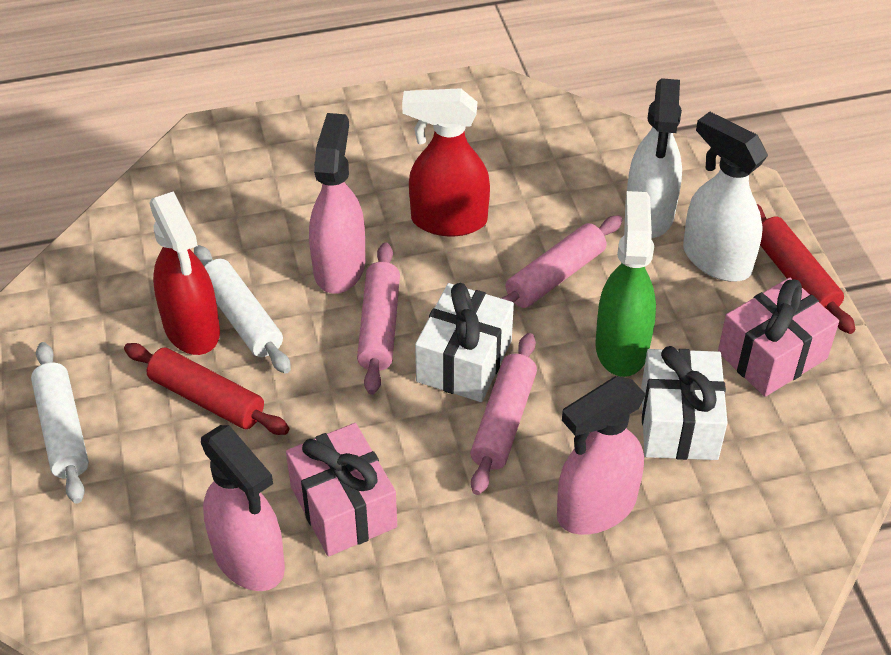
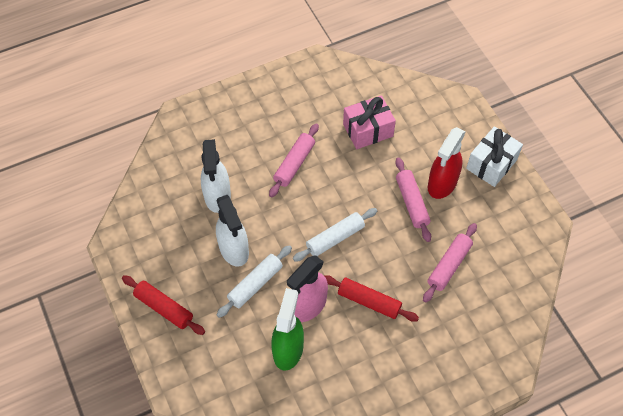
pink gift: [286,423,397,556] [718,278,839,397] = 2 -> [343,95,396,149] = 1
pink spray bottle: [201,425,285,591] [309,113,366,294] [557,376,646,535] = 3 -> [287,255,328,322] = 1
red spray bottle: [149,191,220,355] [402,88,490,236] = 2 -> [428,127,466,199] = 1
white gift: [415,283,514,402] [641,346,728,460] = 2 -> [466,126,523,187] = 1

